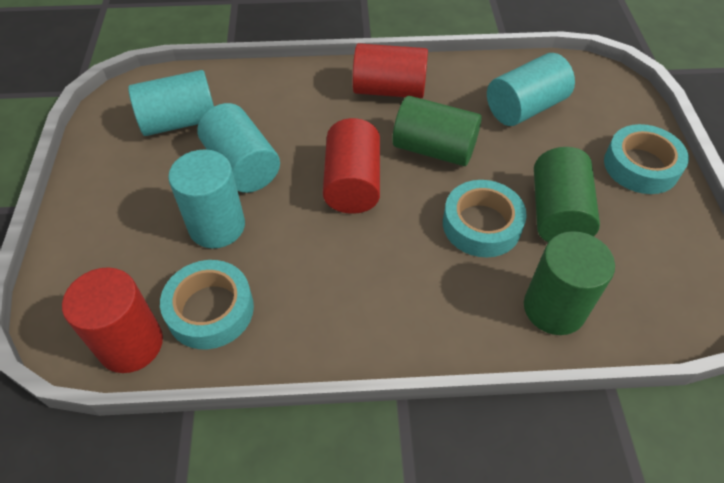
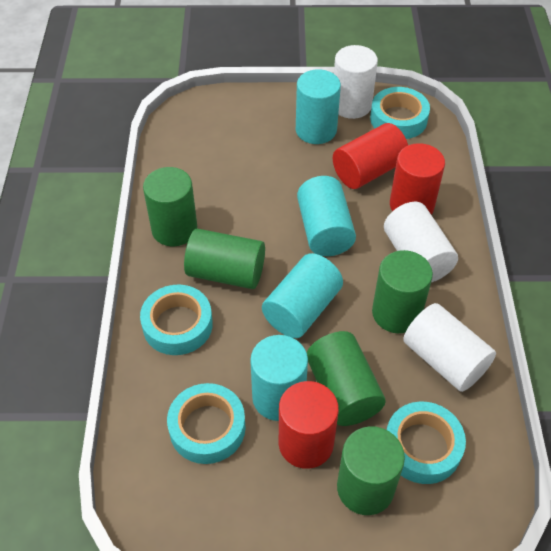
green cylinder: [392,96,482,166] [524,231,615,335] [534,147,600,242] = 3 -> [143,167,197,246] [184,229,265,289] [307,331,386,426] [337,426,405,515] [372,250,433,333] = 5
turquoise tape: [160,260,254,349] [443,180,527,257] [604,124,689,194] = 3 -> [140,285,213,355] [167,383,246,464] [370,87,430,139] [386,402,466,484] = 4
white cylinder: none = 0 -> [334,45,378,119] [384,202,458,282] [403,303,496,392] = 3

